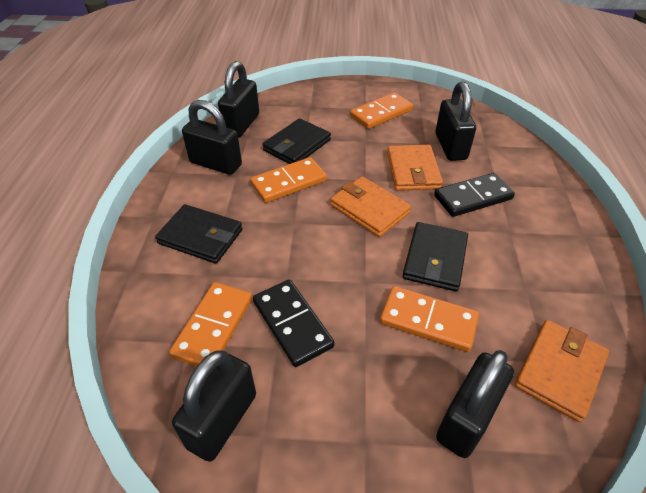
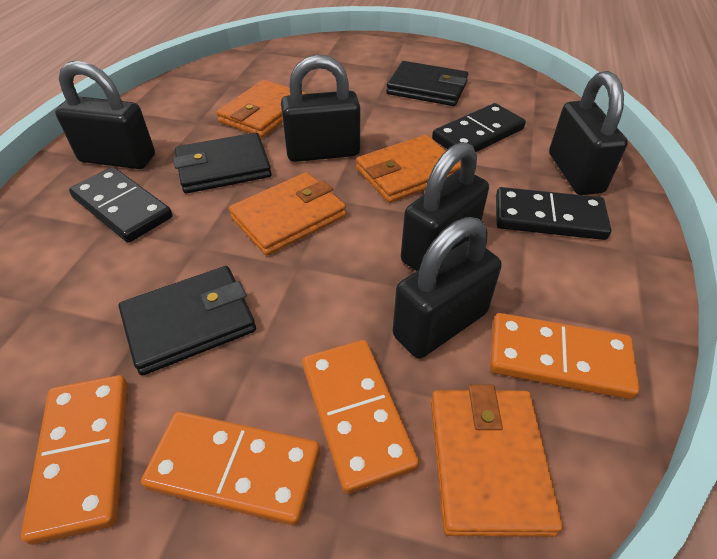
black domino: [253,280,335,367] [434,173,515,217] = 2 -> [69,167,172,243] [432,103,526,152] [496,187,611,240] = 3
orange wallet: [330,176,411,237] [387,145,443,191] [515,320,609,422] = 3 -> [217,80,306,137] [229,172,346,256] [356,135,461,203] [431,384,563,537] = 4

